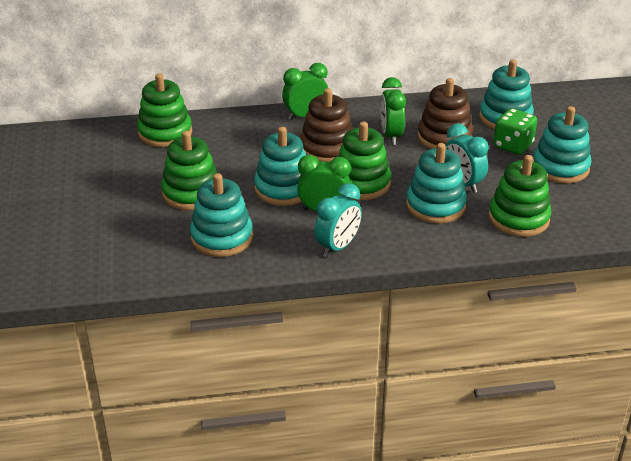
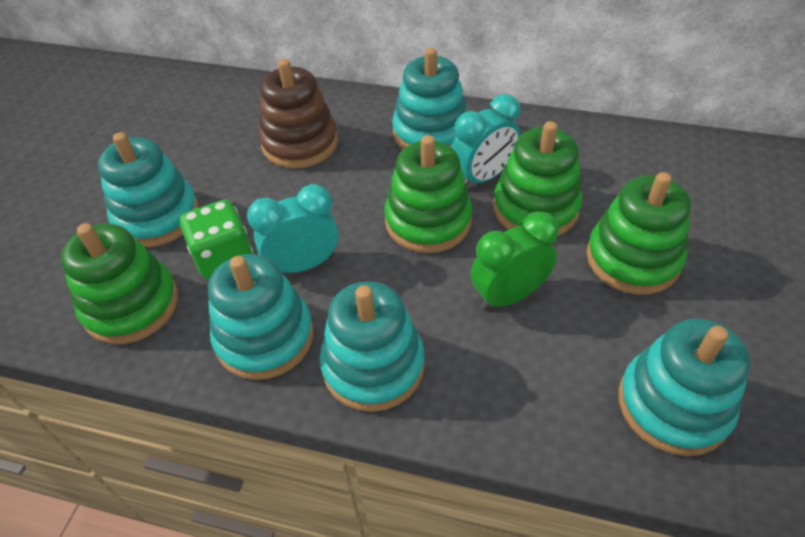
brown stacking toy: [300,88,353,162] [418,78,473,149] = 2 -> [259,59,338,169] = 1
green clock: [282,63,328,120] [297,155,351,212] [381,77,406,145] = 3 -> [470,212,559,310] = 1

